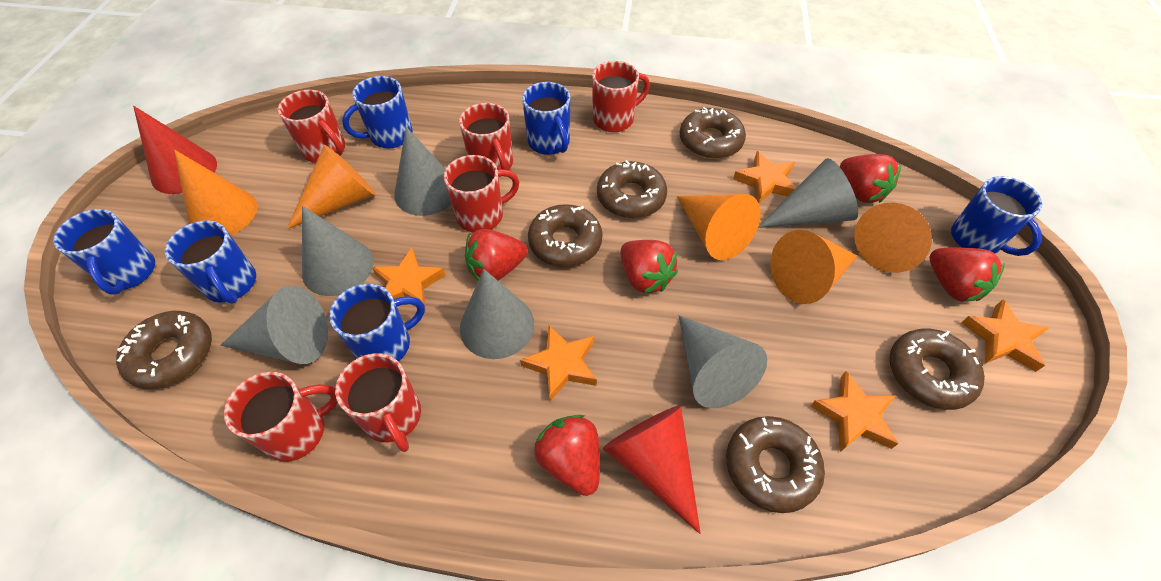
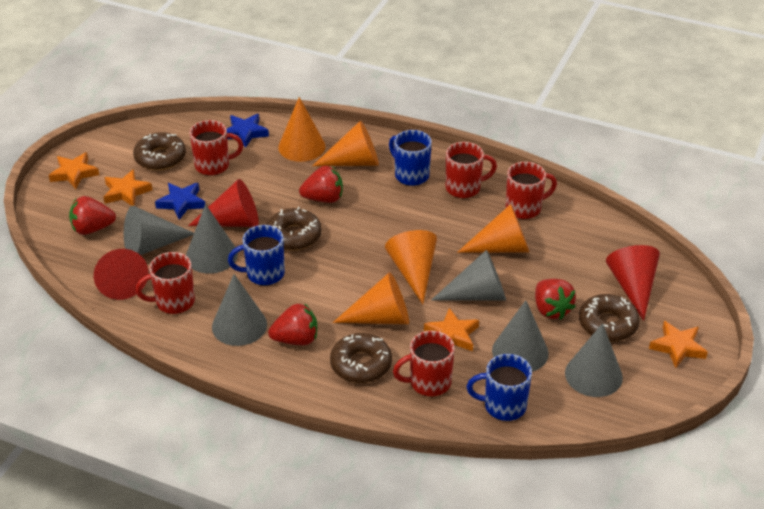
blue mug: [53,209,155,294] [165,221,256,304] [329,284,425,362] [342,76,413,149] [522,82,570,155] [951,176,1043,256] = 6 -> [228,225,285,285] [389,130,432,186] [467,354,532,421] = 3
blue star: none = 0 -> [155,183,205,220] [227,114,269,148] = 2
brown donut: [116,311,212,389] [528,204,603,267] [597,160,667,218] [680,107,746,159] [726,416,825,513] [890,329,985,410] = 6 -> [133,132,186,170] [267,207,322,251] [330,333,392,383] [579,294,640,341] = 4
orange star: [372,248,446,310] [520,325,597,401] [733,151,797,203] [810,371,898,452] [962,299,1049,372] = 5 -> [49,152,99,189] [104,169,152,206] [424,308,479,351] [649,321,708,368] = 4
red cone: [133,106,217,194] [603,405,701,534] = 2 -> [94,249,149,300] [188,179,259,227] [606,245,660,321] = 3
red mug: [224,372,337,462] [278,90,345,163] [335,353,421,452] [444,155,519,232] [459,103,513,170] [592,61,650,132] = 6 -> [135,252,195,314] [189,120,243,175] [393,331,455,396] [446,142,497,198] [506,162,557,219] = 5
red strawberry: [465,229,528,280] [534,415,600,496] [620,240,678,294] [840,154,901,203] [929,247,1005,302] = 5 -> [69,196,116,235] [268,303,317,345] [299,166,343,203] [535,279,576,320] = 4

